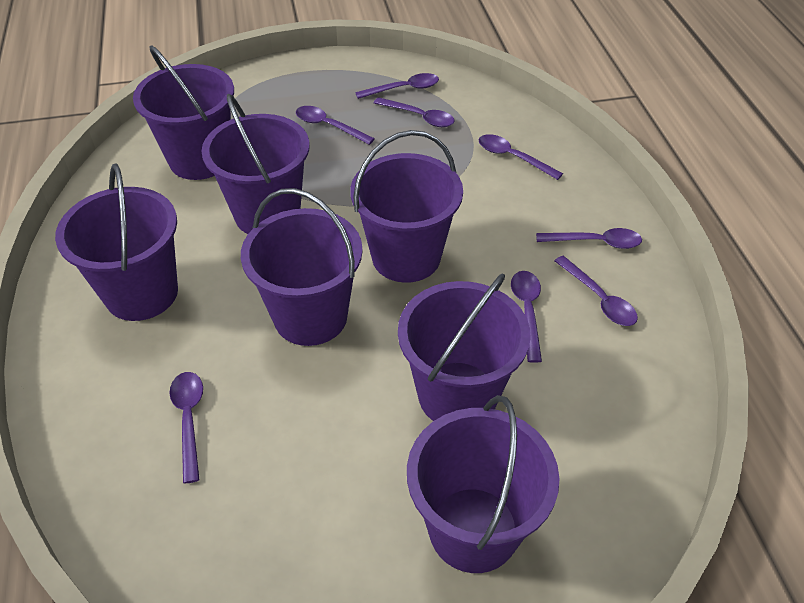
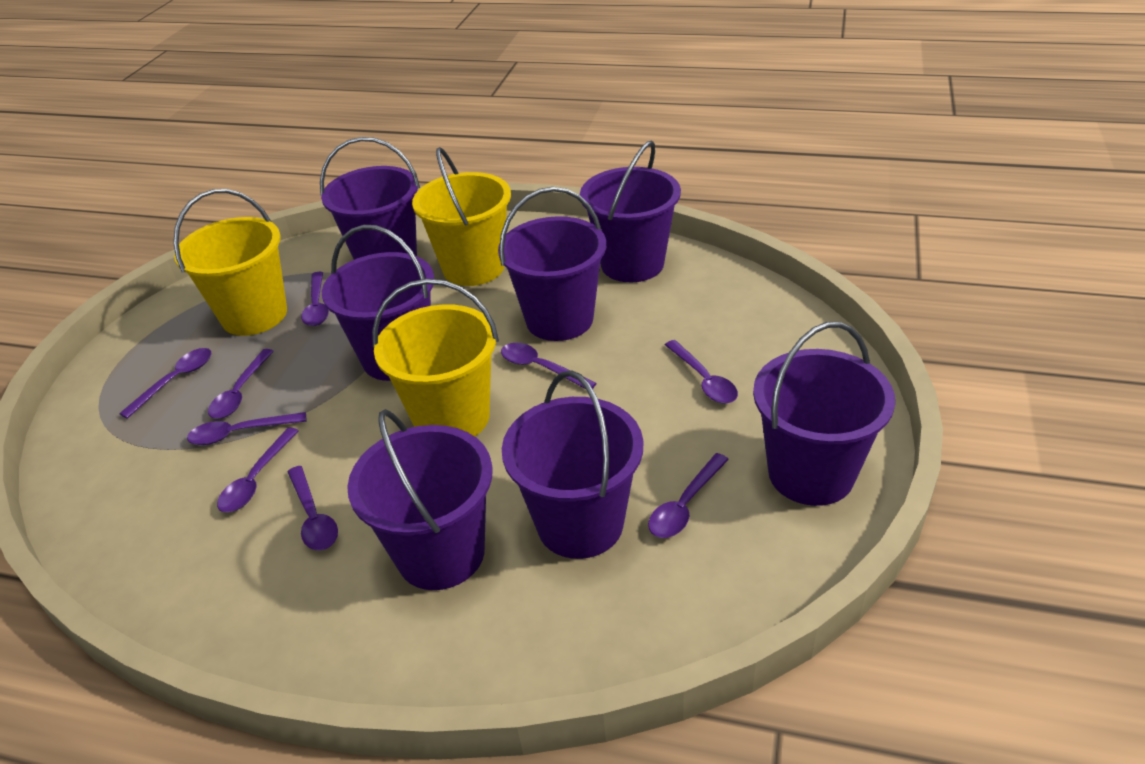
purple spoon: [169,372,203,483] [296,106,375,145] [355,73,439,99] [374,97,454,127] [479,134,563,180] [511,271,542,363] [536,228,642,249] [554,256,638,326] = 8 -> [119,348,212,419] [187,412,306,445] [208,349,274,419] [217,427,299,512] [288,466,338,551] [301,272,329,326] [501,343,597,389] [648,453,729,538] [665,340,738,404] = 9
yellow bucket: none = 0 -> [173,189,287,336] [372,279,499,436] [412,147,511,286] = 3

